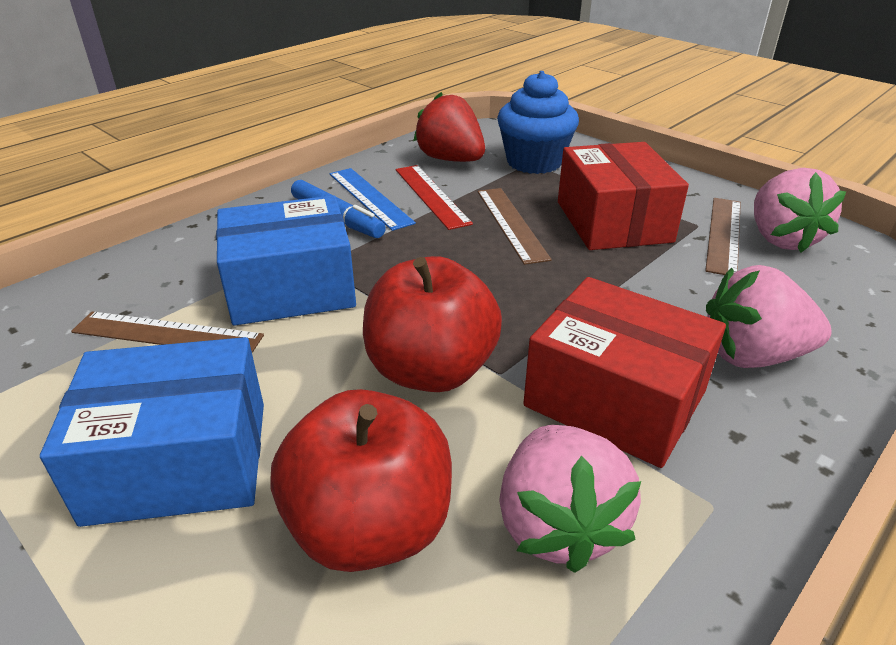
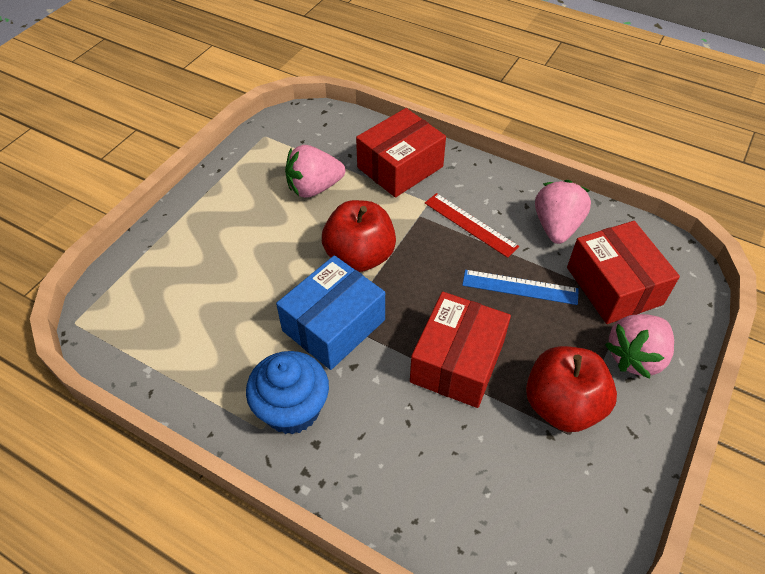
blue box: [40,337,264,527] [216,195,356,326] = 2 -> [276,255,385,370] = 1
blue marker: [291,180,386,238] = 1 -> none = 0
brown ruler: [71,312,264,353] [478,188,552,265] [705,198,741,275] = 3 -> none = 0
red box: [523,277,726,468] [558,142,689,250] = 2 -> [356,108,446,197] [410,292,511,408] [567,221,680,324] = 3
red strawberry: [413,92,485,162] = 1 -> none = 0

